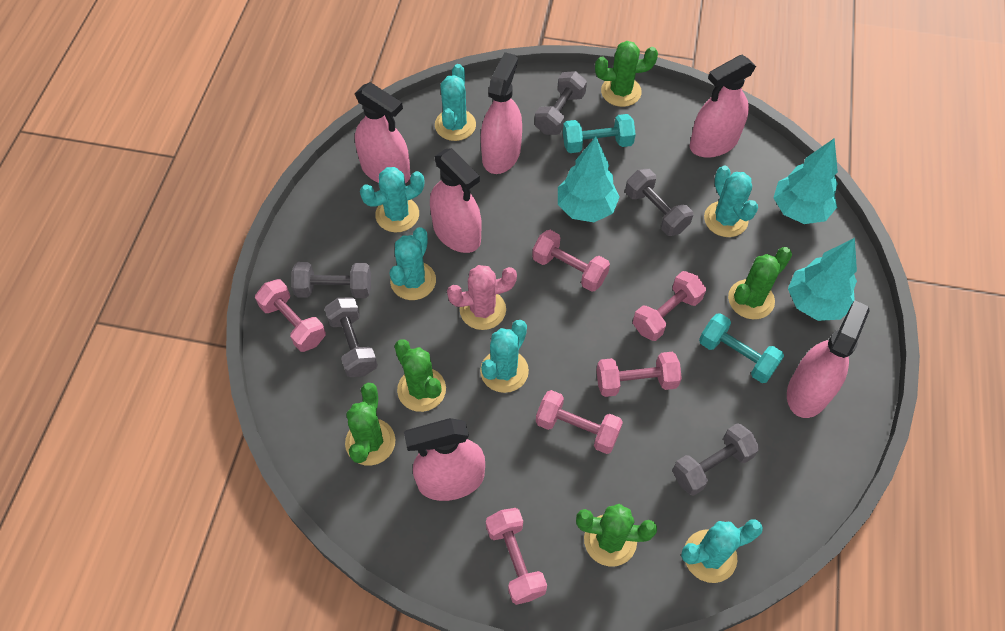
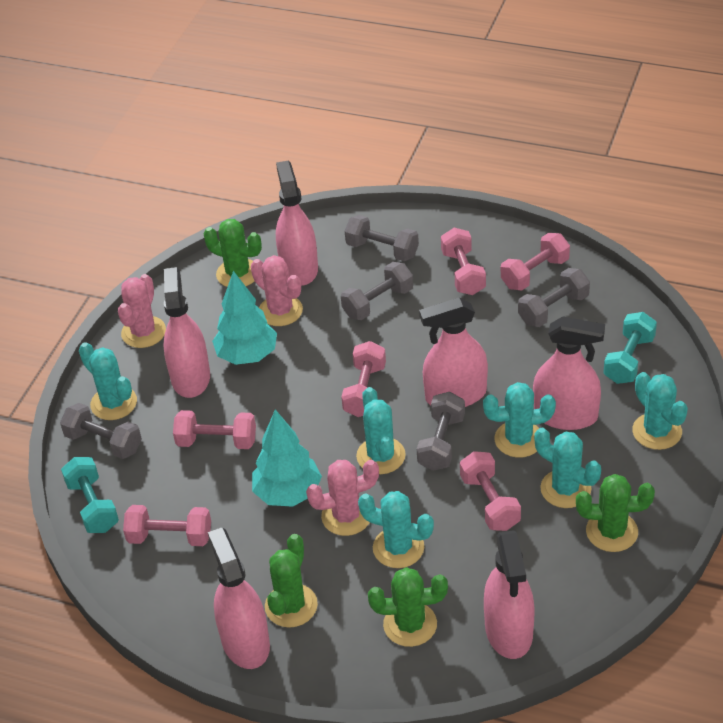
green cactus: [345,383,395,466] [395,339,446,412] [576,504,657,566] [595,41,658,107] [728,247,792,319] = 5 -> [203,219,262,287] [265,534,318,628] [368,567,448,647] [576,474,655,552] = 4
pink cactus: [447,265,517,330] = 1 -> [118,274,166,348] [251,255,303,326] [306,460,379,536] = 3
turquoise tree: [558,137,620,222] [774,138,838,224] [788,238,857,321] = 3 -> [212,271,277,365] [252,410,322,507] = 2

